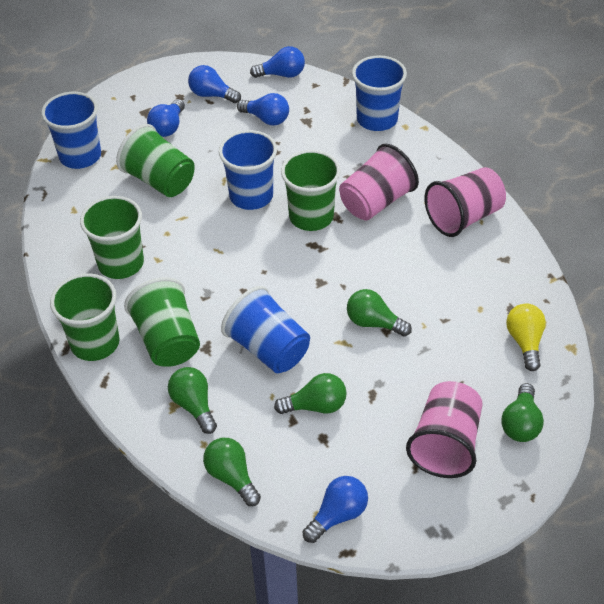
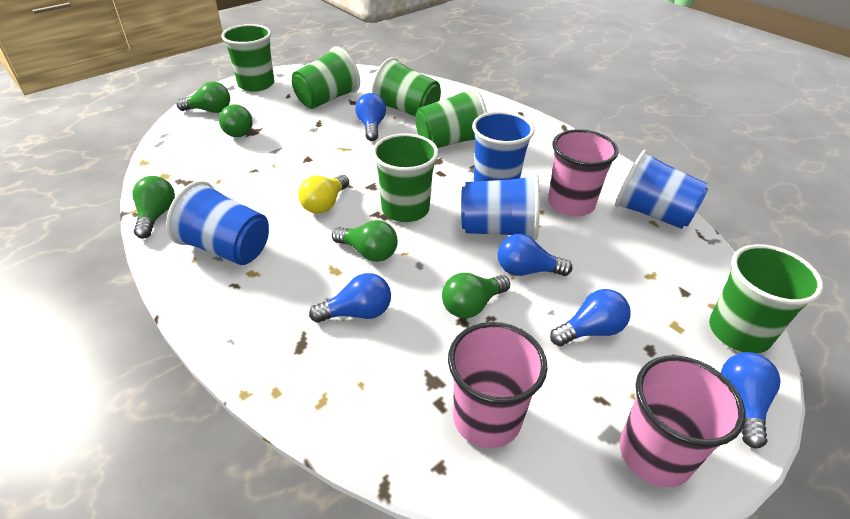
green cup: [50,274,120,361] [80,196,144,279] [116,124,195,197] [124,277,200,367] [281,150,341,231] = 5 -> [221,24,274,92] [292,46,360,109] [372,57,441,116] [372,133,439,222] [415,87,487,148] [709,244,823,353] = 6

